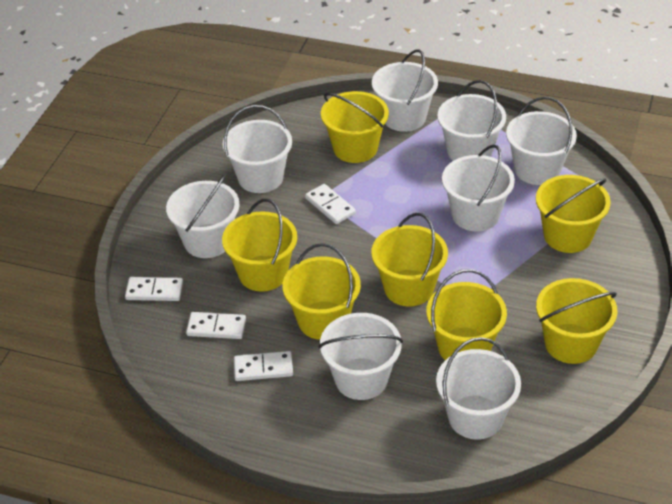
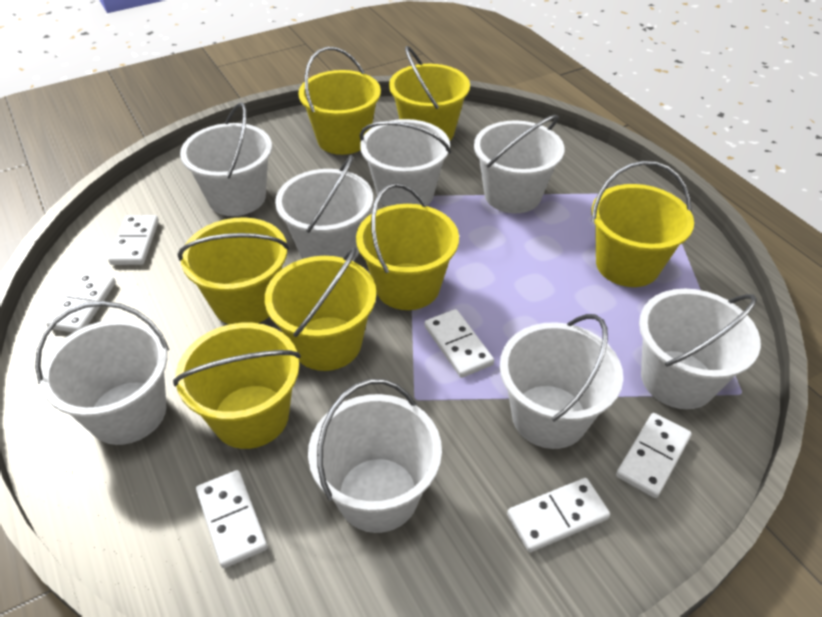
white domino: [125,277,183,301] [186,312,246,339] [234,351,293,381] [305,184,356,224] = 4 -> [46,273,116,333] [108,215,159,265] [196,470,268,568] [425,309,494,378] [507,478,610,552] [616,413,692,498] = 6

